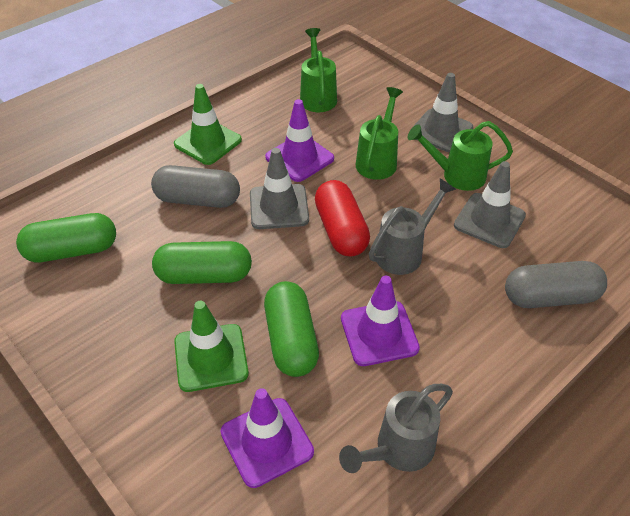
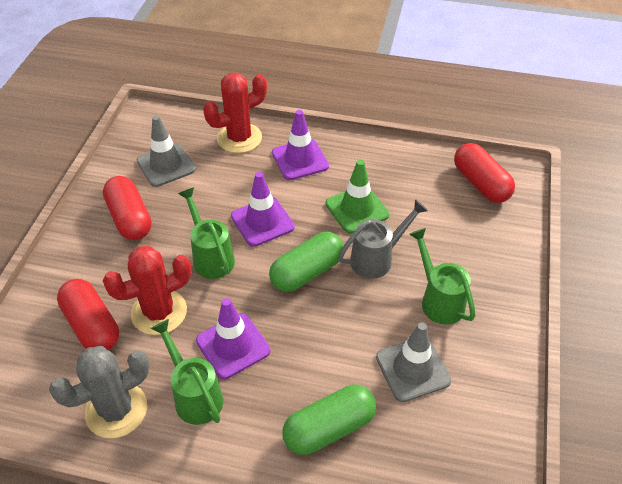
green capsule: [16,213,116,263] [152,241,252,284] [264,281,319,377] = 3 -> [269,232,344,292] [283,385,376,455] = 2
green traffic cone: [174,84,242,165] [174,301,249,392] = 2 -> [326,160,389,234] = 1
grey cactus: none = 0 -> [49,346,150,438] = 1
grey capsule: [151,165,240,208] [505,261,607,308] = 2 -> none = 0
grey traffic cone: [250,148,309,229] [409,73,473,153] [454,161,526,248] = 3 -> [137,115,196,187] [376,322,451,402] = 2
grey watering can: [339,384,453,473] [369,178,456,275] = 2 -> [338,199,428,279] = 1
red cactus: none = 0 -> [103,246,192,335] [203,72,267,153] = 2
red capsule: [315,180,370,256] = 1 -> [57,279,119,351] [103,176,152,240] [454,143,515,203] = 3

